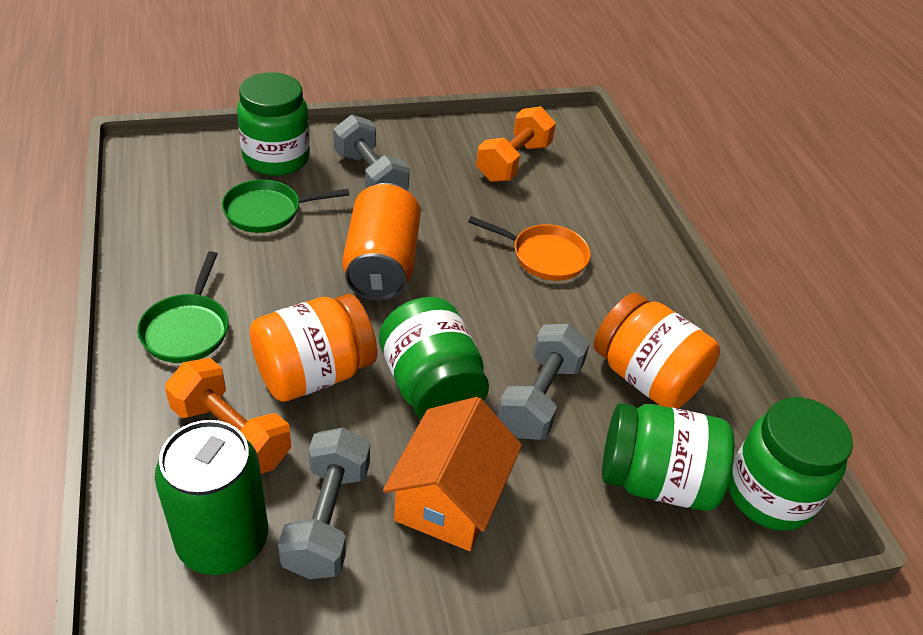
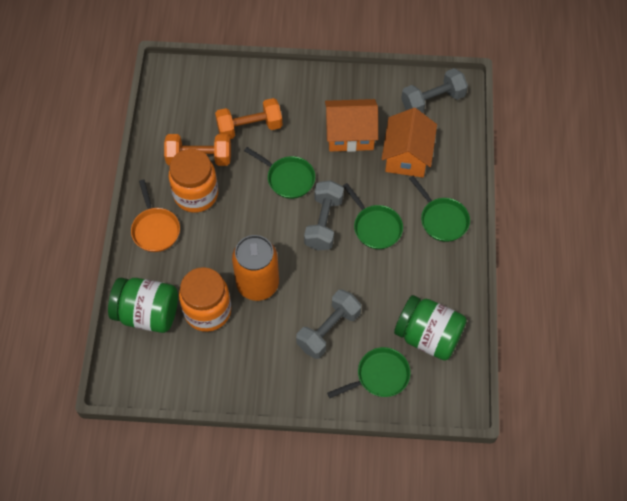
green can: [155,420,268,575] = 1 -> none = 0
green jar: [237,72,310,176] [379,297,489,420] [602,403,734,511] [728,397,853,531] = 4 -> [108,278,178,333] [394,295,467,360] = 2
green pan: [137,251,228,363] [222,179,349,233] = 2 -> [244,147,315,199] [327,347,411,398] [343,183,403,249] [409,176,470,242] = 4
orange house: [383,397,522,551] = 1 -> [325,99,378,152] [382,108,437,178] = 2

